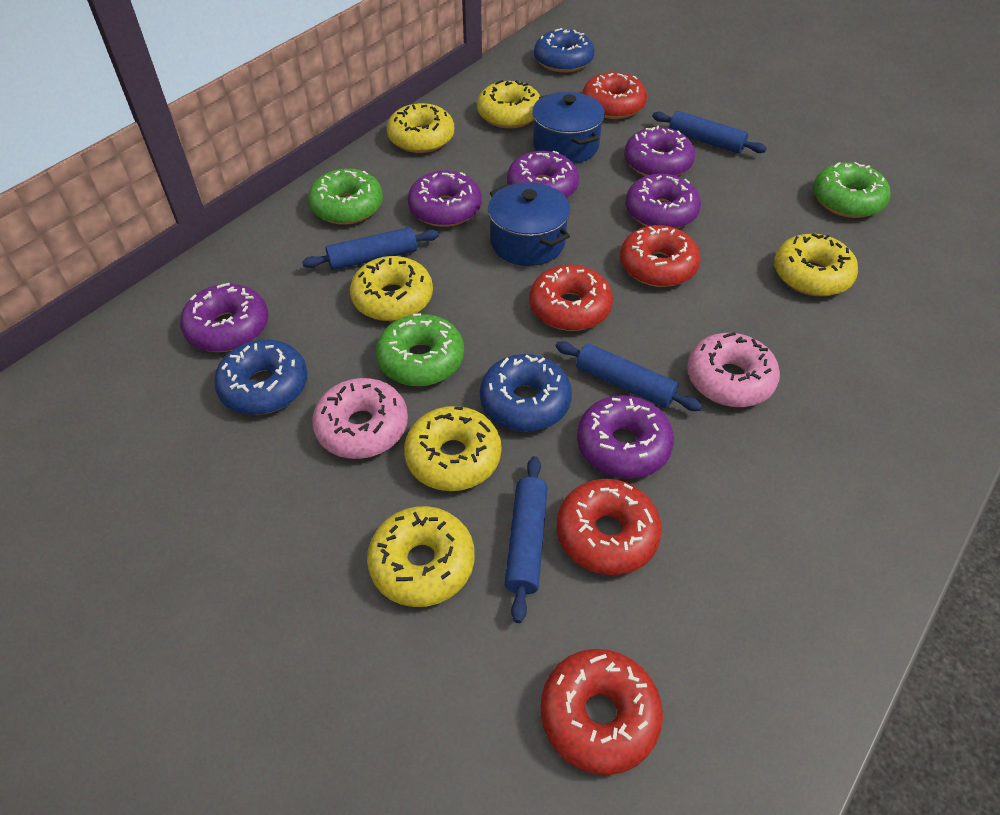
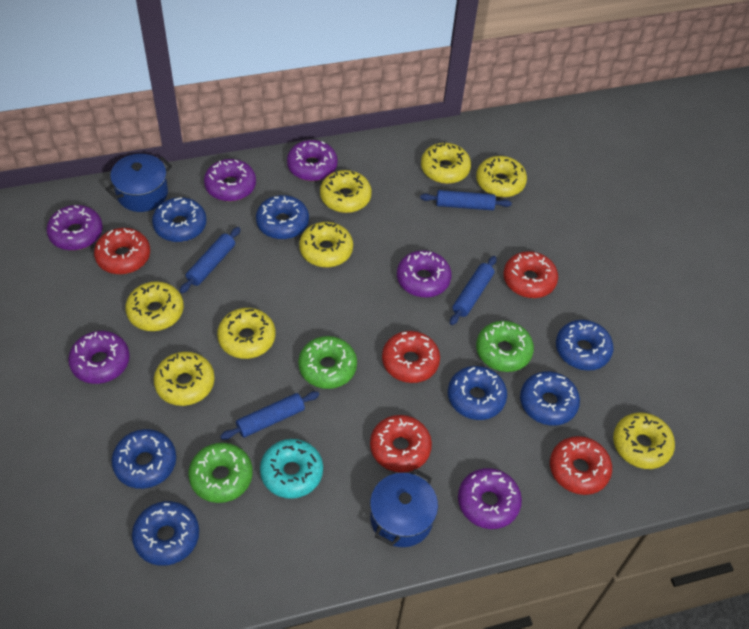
blue donut: [214,339,308,415] [480,354,572,432] [534,28,594,73] = 3 -> [112,429,176,489] [132,501,199,566] [152,197,207,242] [256,195,309,240] [448,366,507,420] [520,371,580,426] [556,320,614,371] = 7
pink donut: [312,378,408,459] [687,332,780,407] = 2 -> none = 0
turquoise donut: none = 0 -> [260,439,323,499] = 1
yellow donut: [350,256,433,321] [367,506,475,607] [387,103,454,153] [404,406,501,491] [477,80,540,129] [774,233,858,296] = 6 -> [125,281,184,331] [154,352,215,406] [217,308,275,359] [299,222,353,267] [320,170,372,213] [421,142,471,184] [476,156,527,197] [613,412,675,469] = 8

